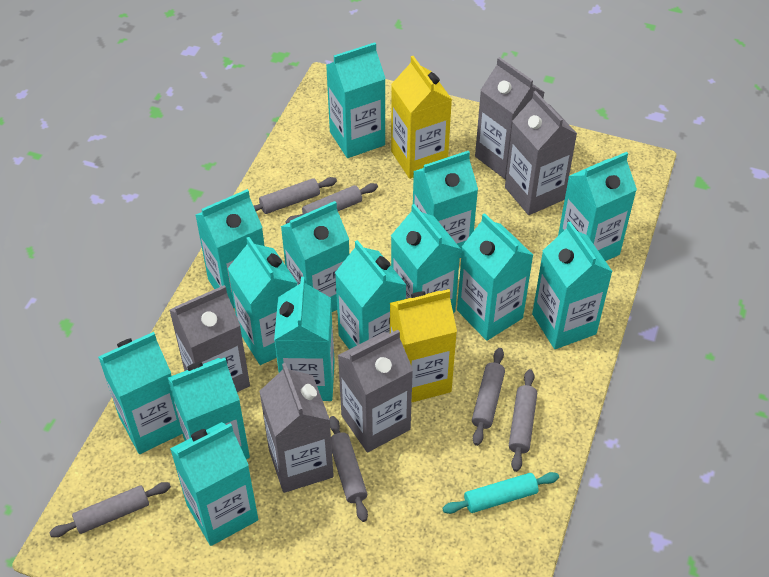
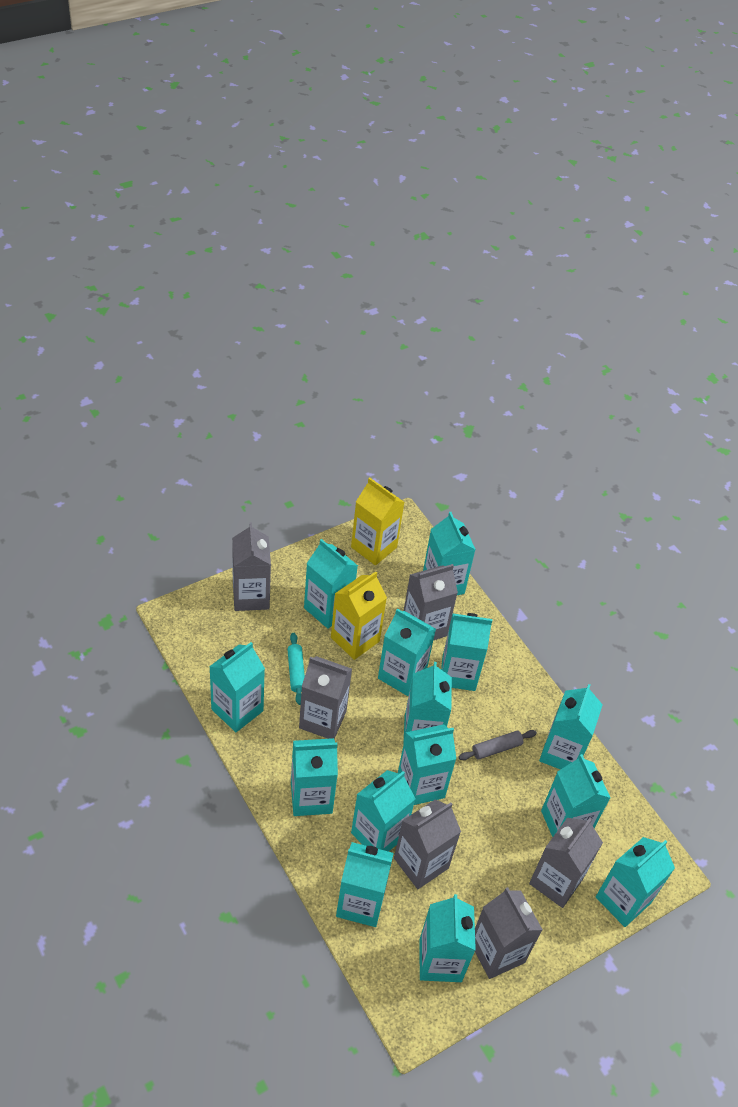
grey carton: [169,285,250,392] [259,363,334,493] [338,330,413,452] [475,57,545,179] [505,91,577,215] = 5 -> [232,523,271,611] [299,656,352,739] [394,799,461,889] [404,564,458,640] [475,887,543,979] [529,818,603,908] = 6
grey rolling pin: [49,482,171,537] [253,177,337,214] [285,183,378,224] [330,416,368,522] [472,348,505,446] [509,369,537,472] = 6 -> [459,730,537,760] = 1

